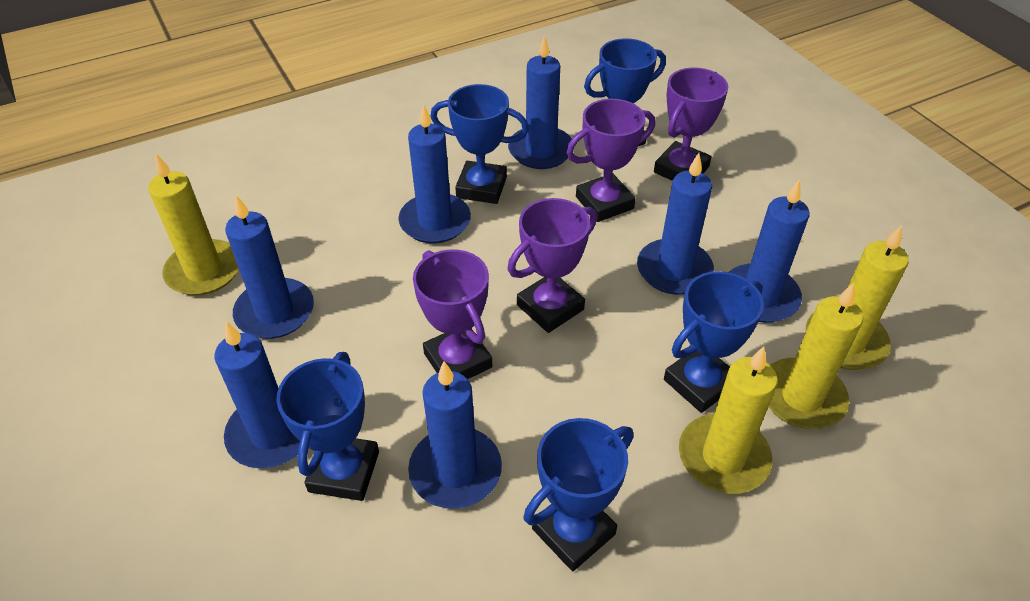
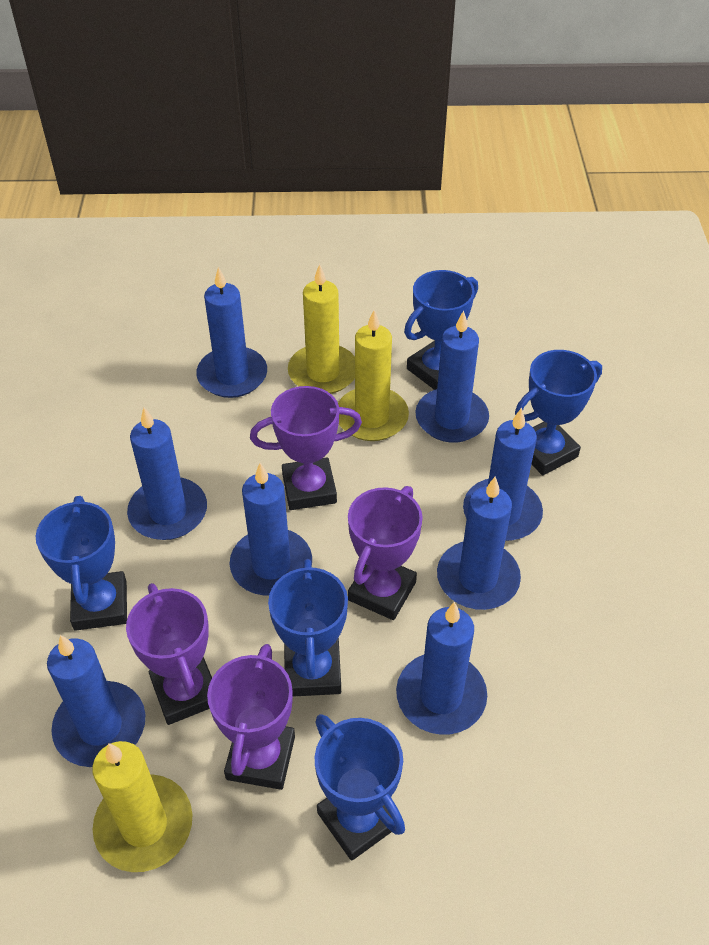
blue candle: [214,321,300,468] [225,195,314,339] [398,104,471,244] [408,361,502,509] [508,35,572,169] [637,153,714,295] [729,179,810,323] = 7 -> [47,635,146,767] [127,407,207,540] [196,267,267,398] [230,463,312,596] [396,602,487,735] [415,310,489,443] [437,477,521,610] [463,408,543,541] = 8
yellow candle: [148,154,239,296] [679,347,778,494] [769,283,863,429] [806,225,909,370] = 4 -> [92,741,193,872] [288,264,355,394] [338,310,409,441] = 3

